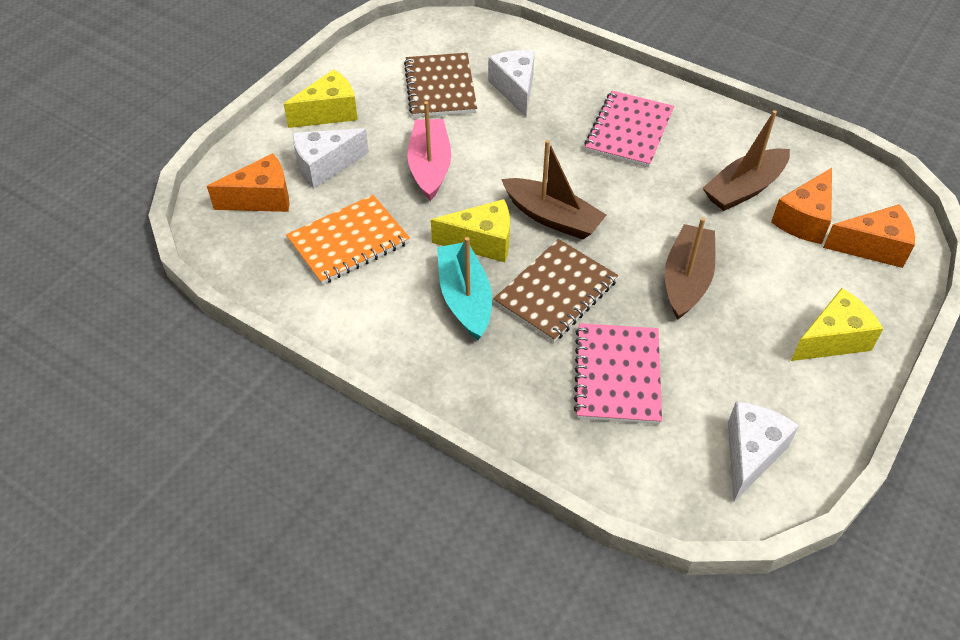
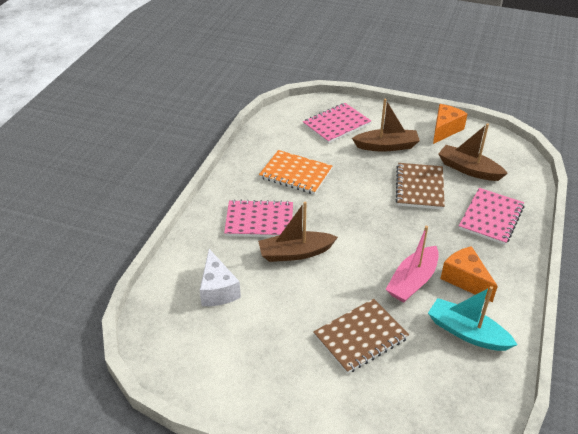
orange cheese: [207,153,289,212] [771,168,832,244] [823,204,915,268] = 3 -> [433,104,467,144] [440,246,498,303] = 2
pink notebook: [574,323,662,424] [584,91,674,168] = 2 -> [224,199,293,237] [303,103,371,144] [459,188,524,245] = 3
white cheese: [292,128,369,189] [488,50,535,117] [728,401,799,502] = 3 -> [200,249,241,306] = 1
yellow cheese: [284,69,358,128] [431,199,510,262] [791,288,883,361] = 3 -> none = 0

